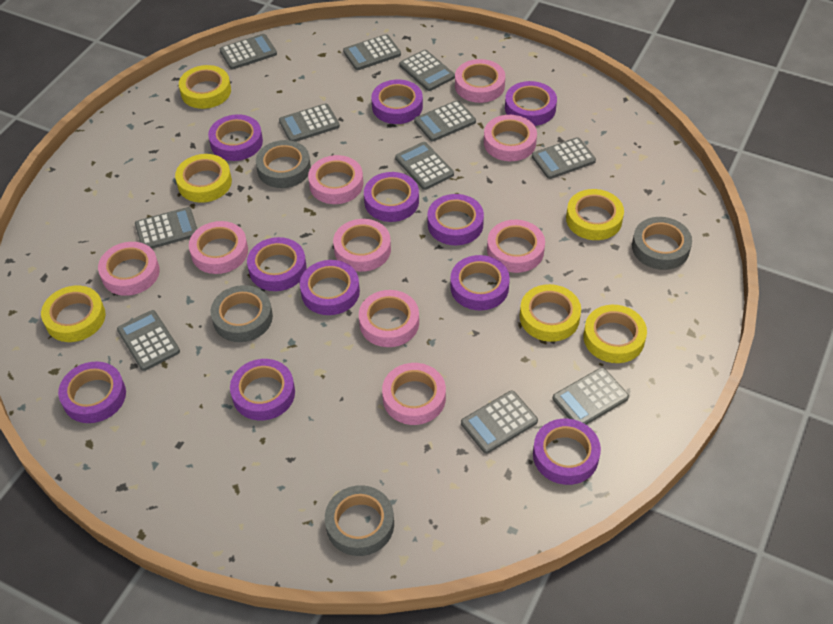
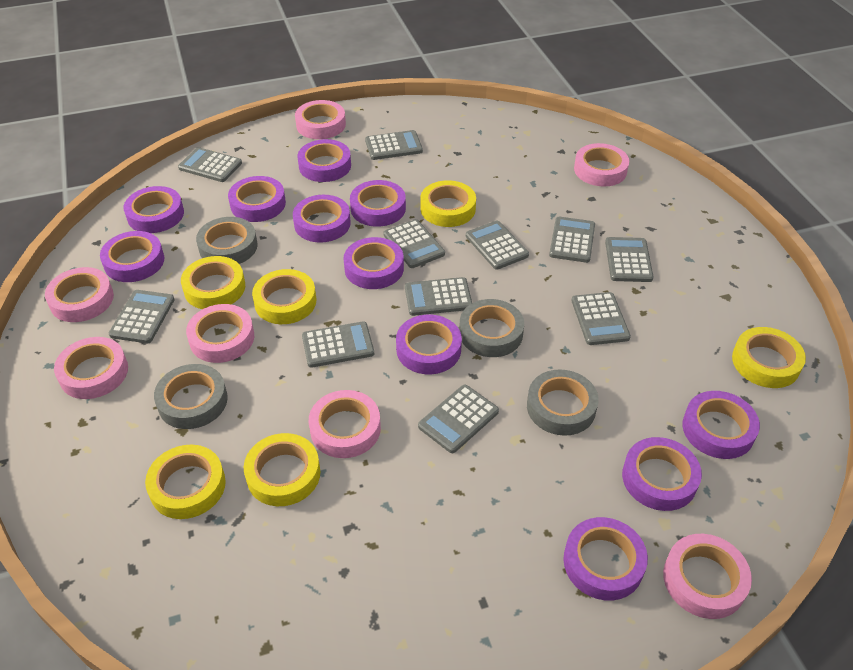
pink tape: [98,242,160,296] [189,221,248,274] [308,155,363,204] [333,219,391,272] [359,290,419,347] [382,363,446,425] [455,59,505,103] [484,115,537,161] [487,220,545,273] = 9 -> [45,267,114,322] [54,337,128,399] [186,304,254,363] [295,100,346,139] [309,390,381,458] [574,143,629,186] [663,534,752,619] = 7

